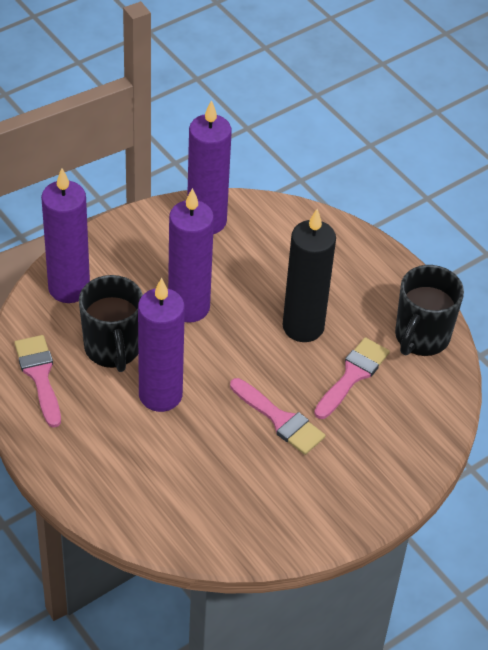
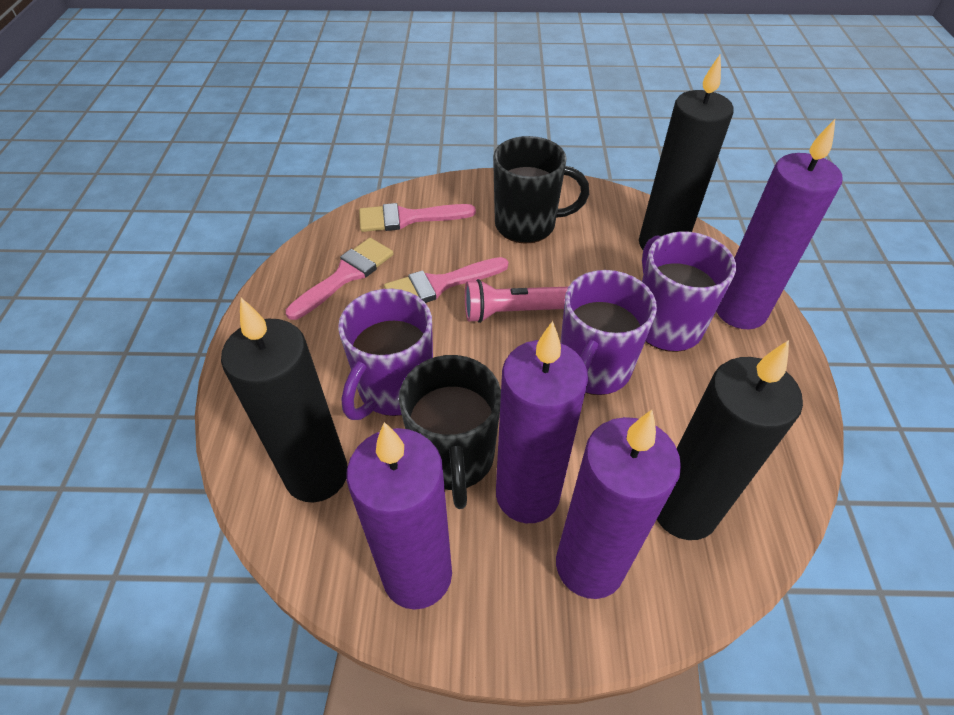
black candle: [283,209,336,342] = 1 -> [221,298,348,502] [639,53,734,250] [657,340,803,540] = 3
pink flashlight: none = 0 -> [465,279,568,323] = 1
purple mug: none = 0 -> [338,288,433,420] [561,270,657,395] [642,231,736,352] = 3

